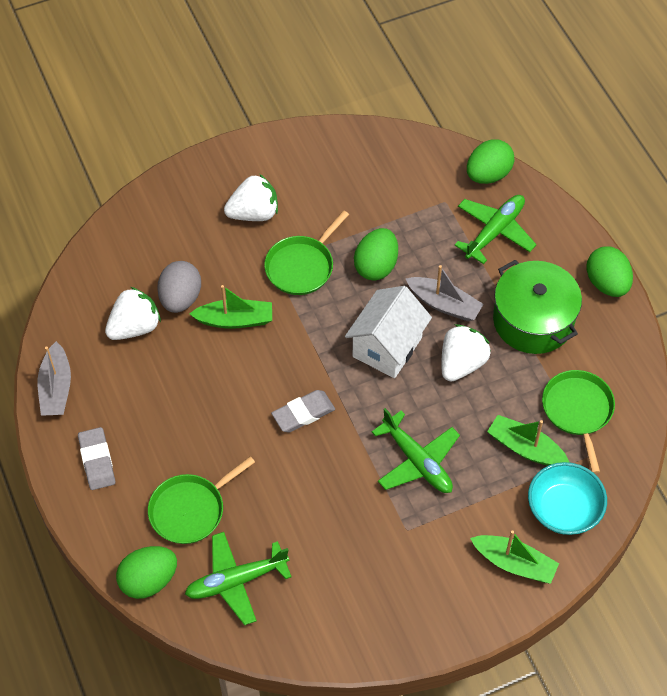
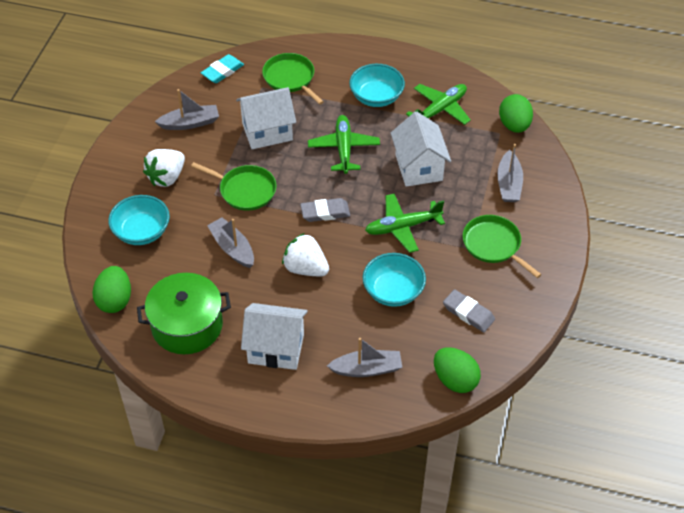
green boat: [189,285,272,329] [470,530,559,584] [487,415,570,466] = 3 -> none = 0
green egg: [116,546,177,599] [354,228,398,281] [467,140,514,184] [586,247,633,297] = 4 -> [92,266,131,313] [434,347,481,393] [499,94,533,133] = 3
grey boat: [38,341,71,416] [405,265,484,321] = 2 -> [155,89,219,130] [207,217,254,268] [327,338,402,377] [497,144,523,202] = 4
grey egg: [157,261,201,313] = 1 -> none = 0
turquoise bowl: [528,462,607,535] = 1 -> [108,195,170,245] [349,64,405,107] [363,253,426,307] = 3
turquoise eraser: none = 0 -> [201,54,244,83] = 1
white house: [345,286,432,378] = 1 -> [236,87,296,149] [241,303,308,370] [391,111,451,187] = 3
white strawberry: [105,287,161,340] [224,174,278,221] [441,324,491,382] = 3 -> [143,149,185,187] [282,233,329,276] = 2

